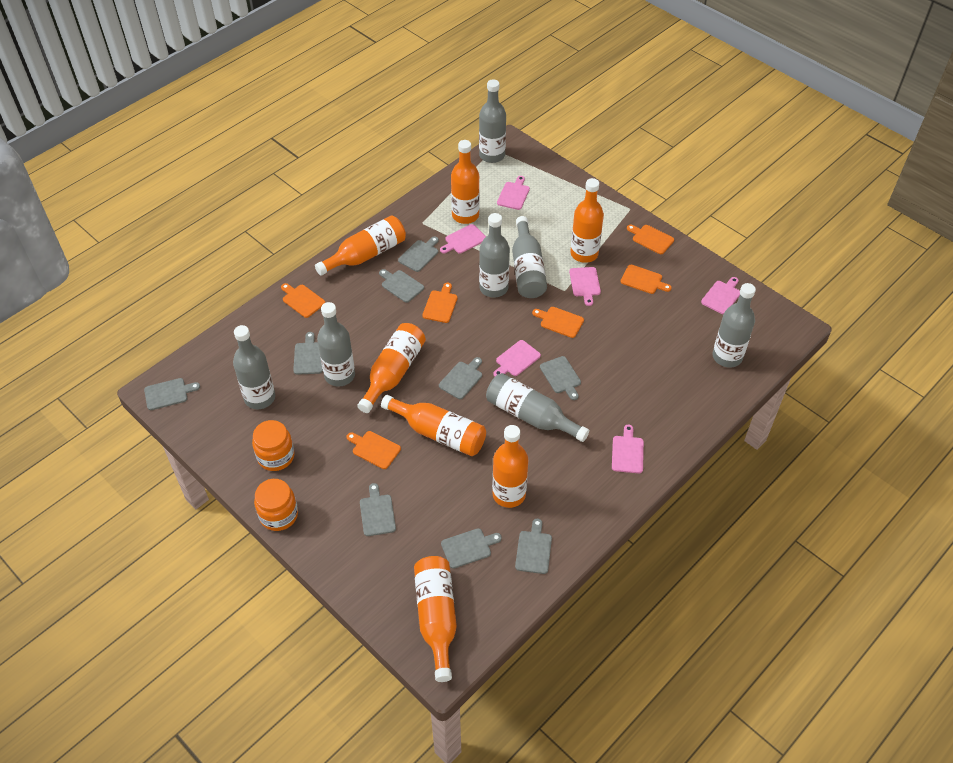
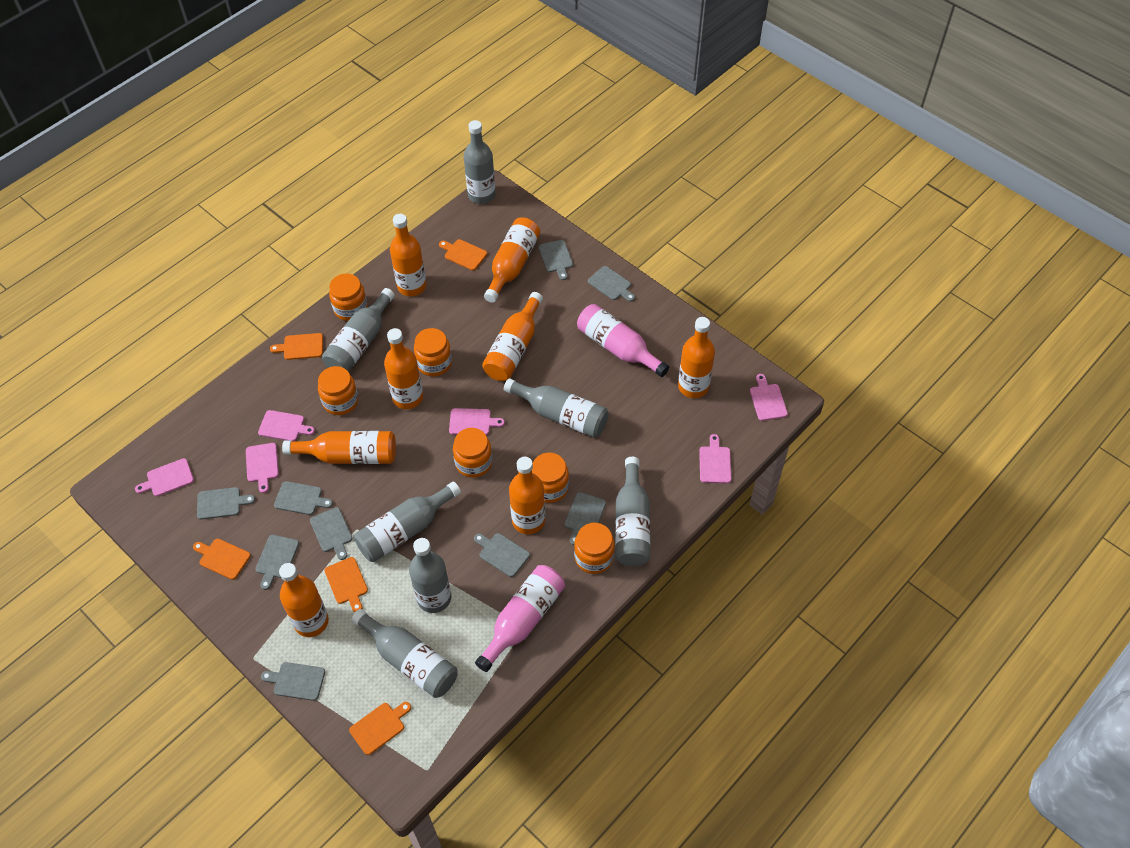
orange bottle: [315,216,406,276] [357,323,426,413] [381,395,486,456] [414,556,457,682] [451,140,480,224] [492,425,528,508] [570,178,604,263] = 7 -> [279,563,329,637] [282,431,396,464] [384,328,423,409] [390,214,426,296] [482,292,543,381] [484,217,540,303] [509,457,545,534] [678,317,715,398] = 8
orange cutting board: [281,283,325,318] [347,431,401,469] [422,283,458,323] [532,307,584,338] [620,265,672,294] [627,225,674,254] = 6 -> [193,539,251,580] [270,333,323,360] [325,557,368,612] [349,702,411,755] [439,239,487,271] = 5
orange jar: [252,420,295,471] [254,479,298,531] = 2 -> [318,366,358,415] [329,274,368,321] [414,328,452,377] [453,428,492,478] [532,453,569,503] [574,523,615,574] = 6
pink bottle: none = 0 -> [475,565,565,672] [577,304,669,377] = 2

